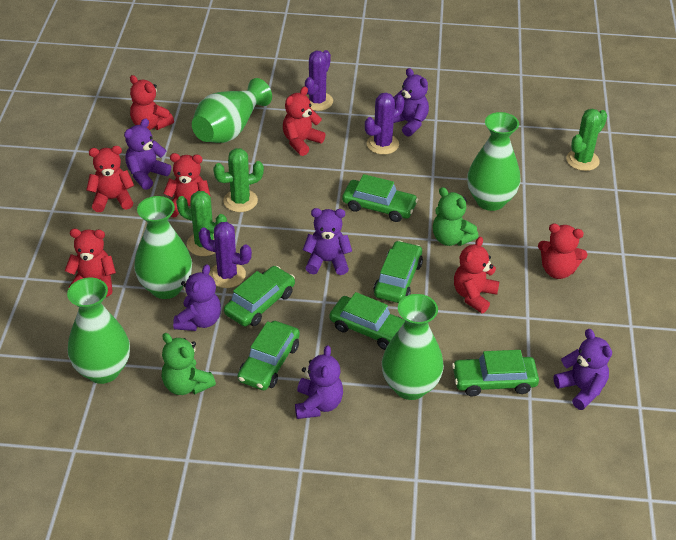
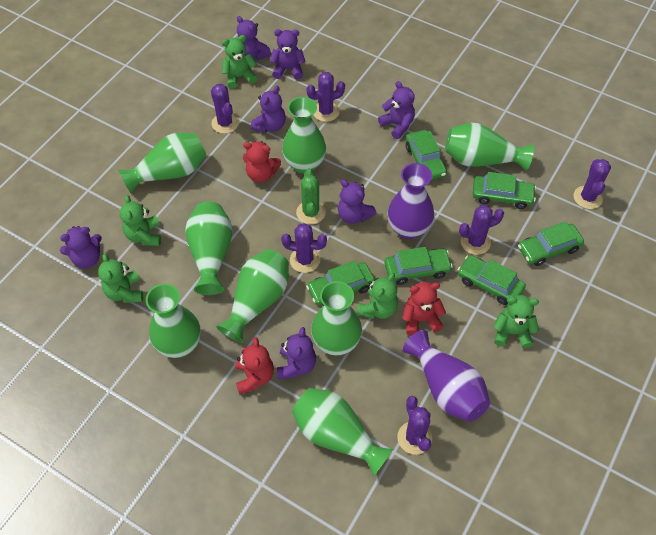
green cactus: [176,191,227,256] [213,148,264,212] [566,109,607,171] = 3 -> [296,169,326,225] = 1
green teddy bear: [162,333,216,395] [433,187,479,246] = 2 -> [98,253,143,303] [120,195,161,246] [222,35,258,89] [356,273,398,319] [493,295,539,348] = 5
green vase: [67,278,130,384] [134,196,192,299] [192,78,272,143] [382,294,444,400] [467,112,521,211] = 5 -> [118,133,206,194] [146,284,201,358] [185,202,233,295] [216,249,289,343] [282,97,326,174] [292,388,394,477] [311,281,362,356] [445,123,534,171] = 8
purple cactus: [199,222,252,288] [305,50,333,111] [365,93,404,155] = 3 -> [211,84,239,134] [281,223,327,273] [307,72,345,122] [397,396,432,455] [459,205,504,255] [573,159,611,209] = 6
purple teddy bear: [124,118,171,190] [173,264,221,331] [295,345,343,419] [303,208,352,275] [393,68,429,137] [553,329,612,410] = 6 -> [60,226,102,268] [237,16,271,60] [250,86,286,133] [270,29,306,79] [277,327,316,379] [338,180,376,224] [378,81,415,139] = 7
purple vase: none = 0 -> [388,163,434,239] [403,330,490,422] = 2
red teddy bear: [65,229,116,297] [86,146,134,212] [130,75,174,130] [163,153,211,218] [283,86,326,156] [454,237,500,313] [538,223,588,279] = 7 -> [235,337,274,394] [243,141,281,183] [402,282,446,336] = 3

